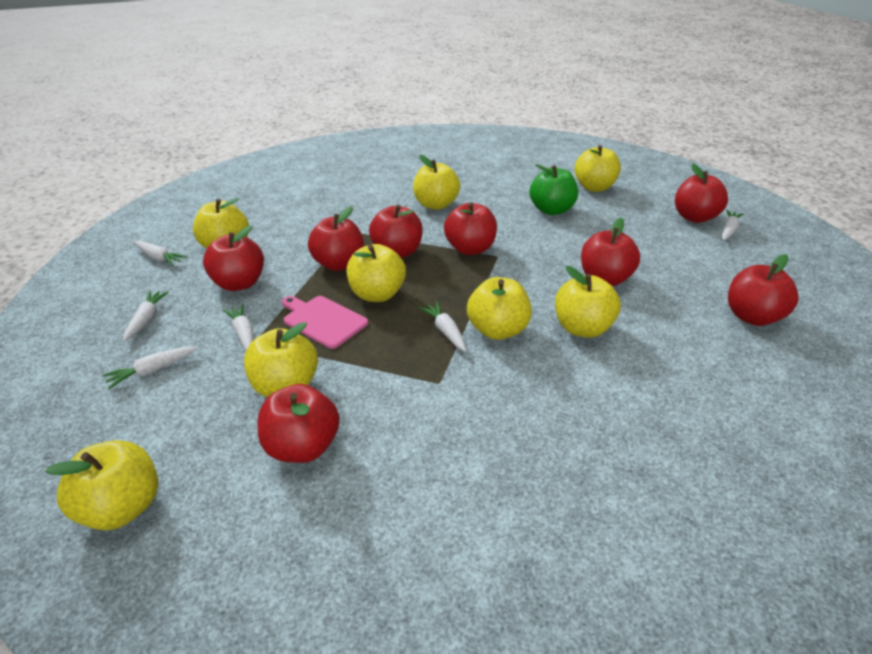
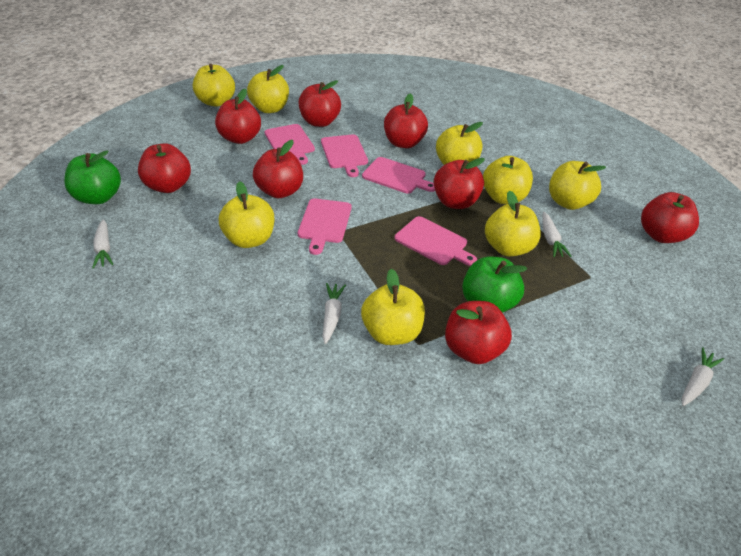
green apple: [529,164,578,215] = 1 -> [64,150,121,204] [462,257,527,313] = 2
pink cutting board: [282,296,368,349] = 1 -> [264,124,315,165] [298,198,352,255] [321,134,368,177] [362,157,435,194] [394,216,477,266] = 5
white carrot: [103,346,198,389] [124,291,169,341] [134,241,187,266] [223,304,254,351] [419,302,467,352] [722,210,744,240] = 6 -> [92,219,113,269] [322,283,346,344] [542,212,571,257] [682,347,724,406] = 4

